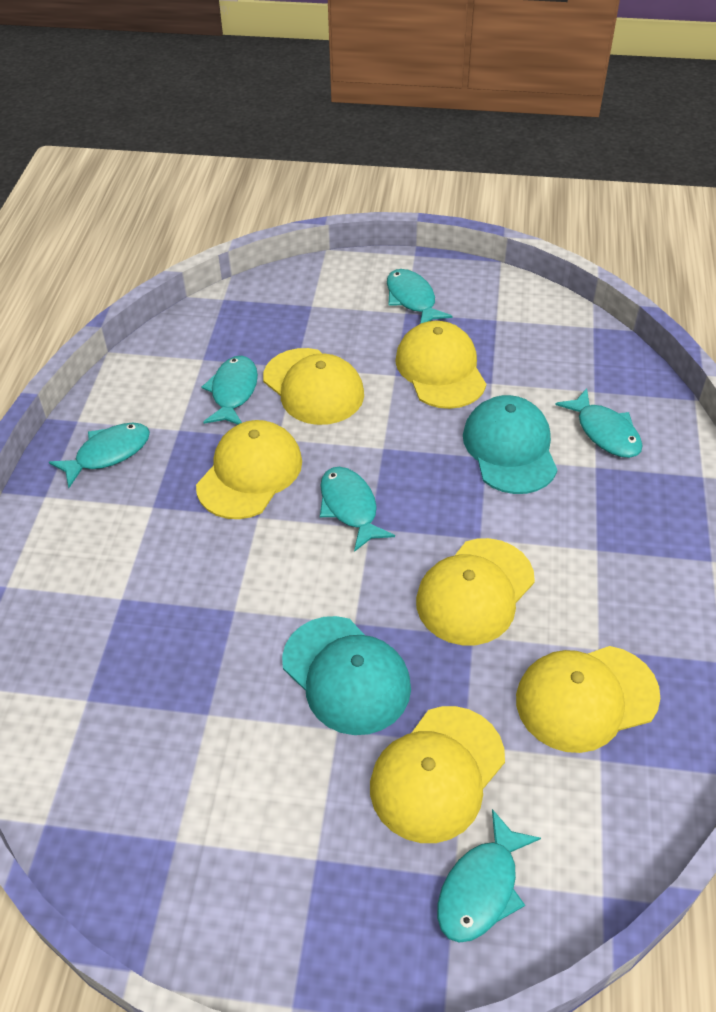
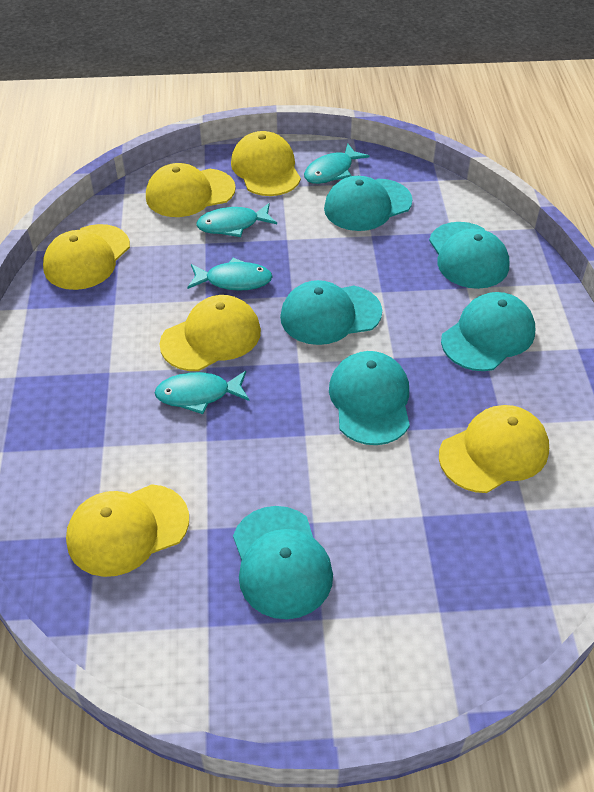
turquoise cap: [282,616,411,735] [463,395,557,494] = 2 -> [233,506,333,619] [280,280,382,345] [324,176,412,231] [329,351,410,445] [429,222,509,289] [441,292,535,371] = 6
turquoise fish: [49,423,150,488] [201,356,258,425] [320,467,395,552] [387,269,452,324] [437,809,541,943] [555,388,643,458] = 6 -> [155,371,249,414] [187,258,273,291] [196,203,277,237] [304,143,370,184] = 4

